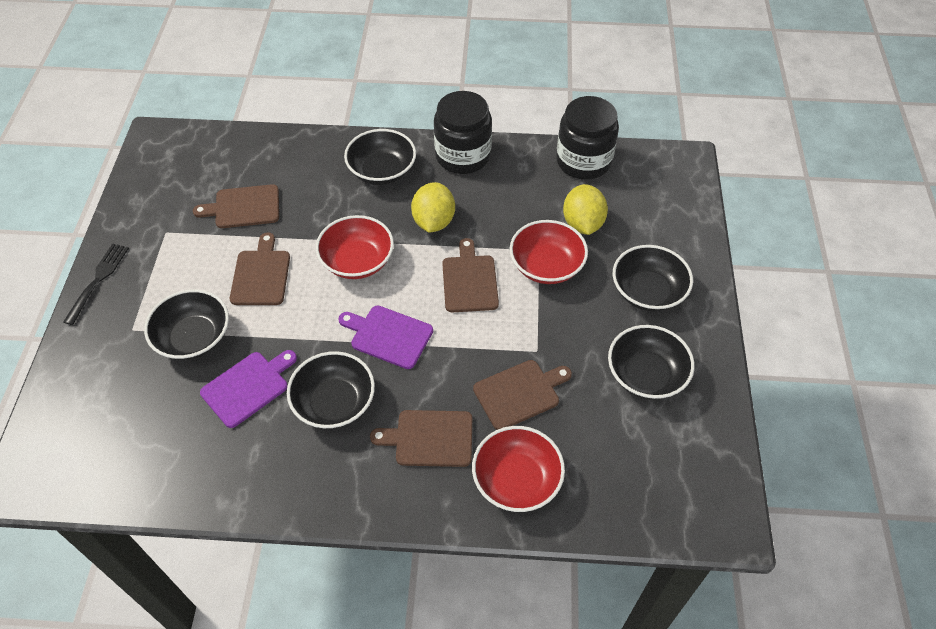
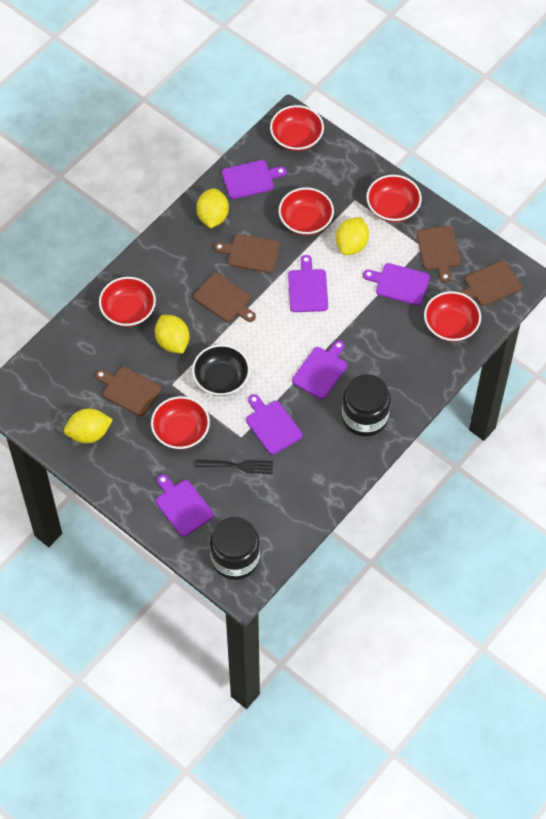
black bowl: [144,289,229,360] [287,351,375,429] [344,129,416,185] [608,325,694,400] [613,245,693,312] = 5 -> [192,344,250,396] = 1
purple cutting board: [200,350,297,428] [338,305,433,369] = 2 -> [156,474,214,537] [222,160,287,199] [246,394,303,455] [288,255,328,312] [292,340,347,399] [363,263,430,305] = 6
red bowl: [316,215,394,279] [472,426,565,512] [510,220,588,284] = 3 -> [99,277,156,327] [151,396,210,449] [270,105,324,151] [279,188,334,235] [366,175,422,222] [424,291,481,342] = 6
yellow lemon: [411,182,455,232] [563,184,608,235] = 2 -> [64,409,113,443] [155,315,189,354] [196,188,229,228] [336,217,369,255] = 4

